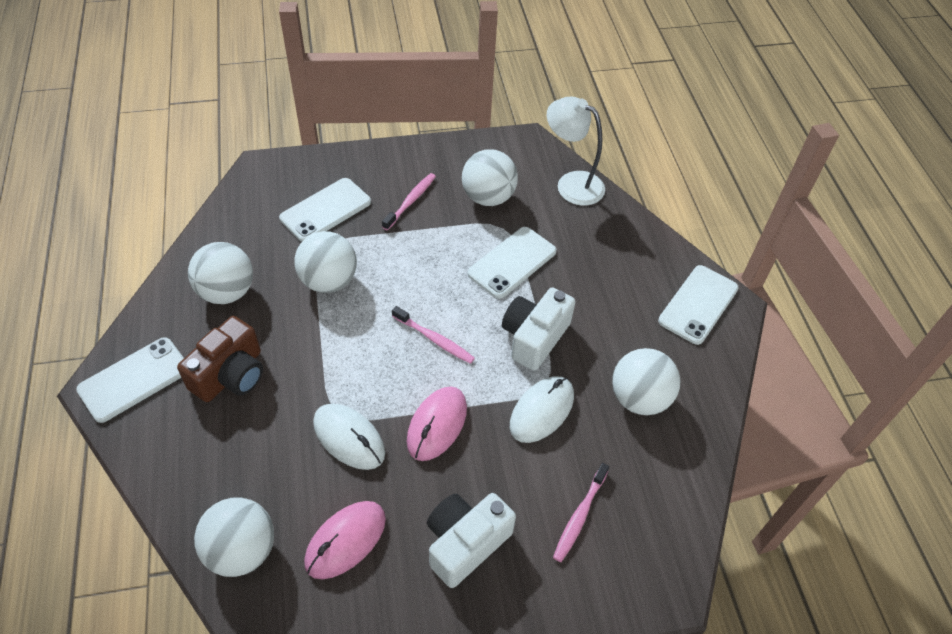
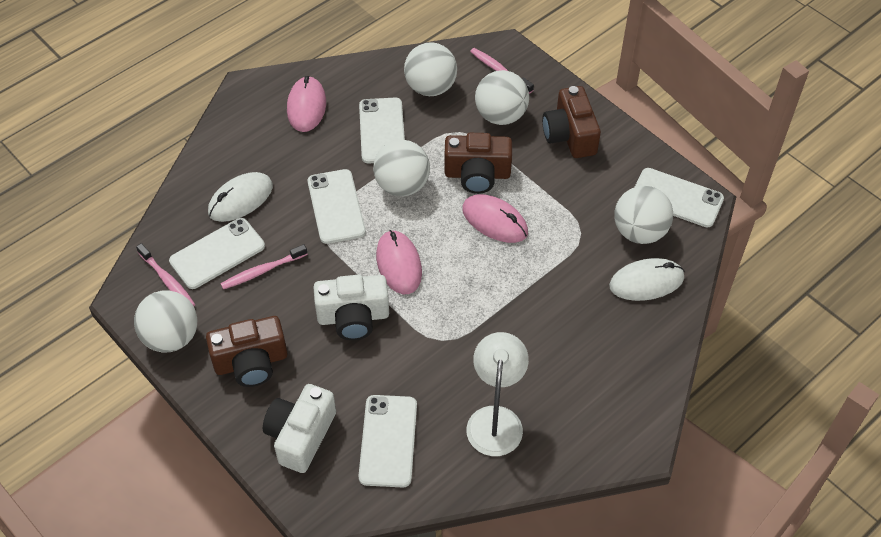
brown camera: [177,316,263,402] = 1 -> [206,316,287,387] [444,133,512,194] [542,86,601,158] = 3
pink mouse: [304,501,386,579] [407,387,467,461] = 2 -> [287,76,326,132] [376,230,422,294] [462,194,528,243] = 3
white phone: [76,337,184,423] [279,178,371,242] [468,227,556,299] [658,265,739,345] = 4 -> [169,218,265,289] [308,169,366,244] [358,395,417,488] [359,98,405,163] [635,168,724,227] = 5

